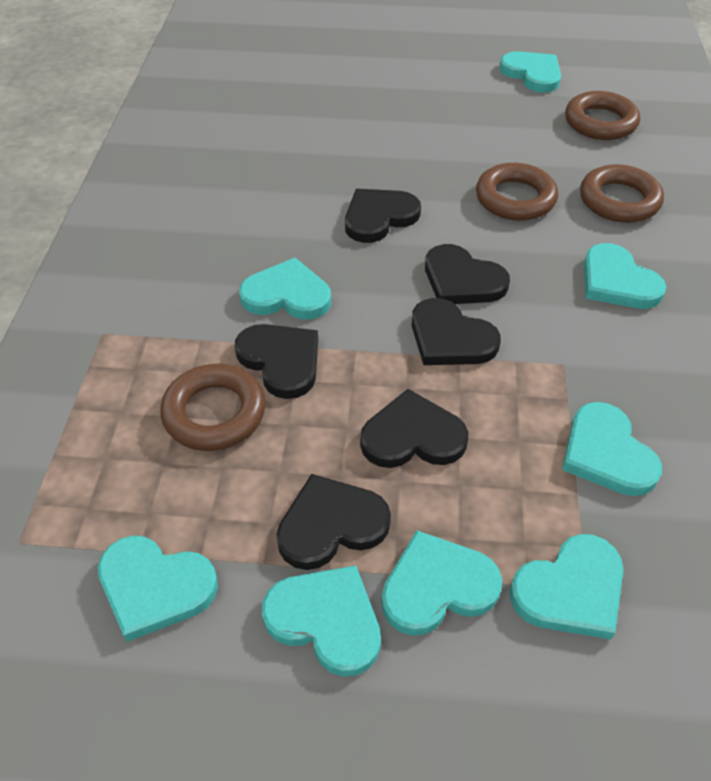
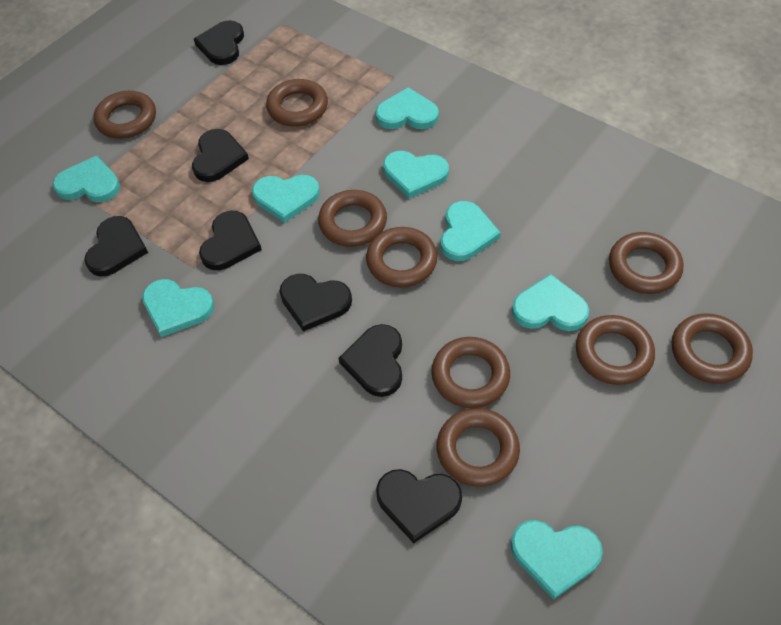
black heart: [235,324,318,399] [276,474,391,570] [345,189,421,243] [360,389,468,468] [412,298,501,365] [425,244,510,304] = 6 -> [84,216,148,276] [192,129,249,182] [194,20,244,65] [199,211,262,270] [280,274,352,332] [339,324,402,397] [376,469,462,543] = 7
brown ring: [160,364,266,451] [476,163,558,221] [565,91,640,140] [580,164,664,223] = 4 -> [93,91,156,139] [266,79,328,127] [318,190,387,247] [366,227,438,287] [431,337,510,408] [436,408,520,487] [576,315,655,385] [609,232,684,294] [672,313,753,384] = 9

